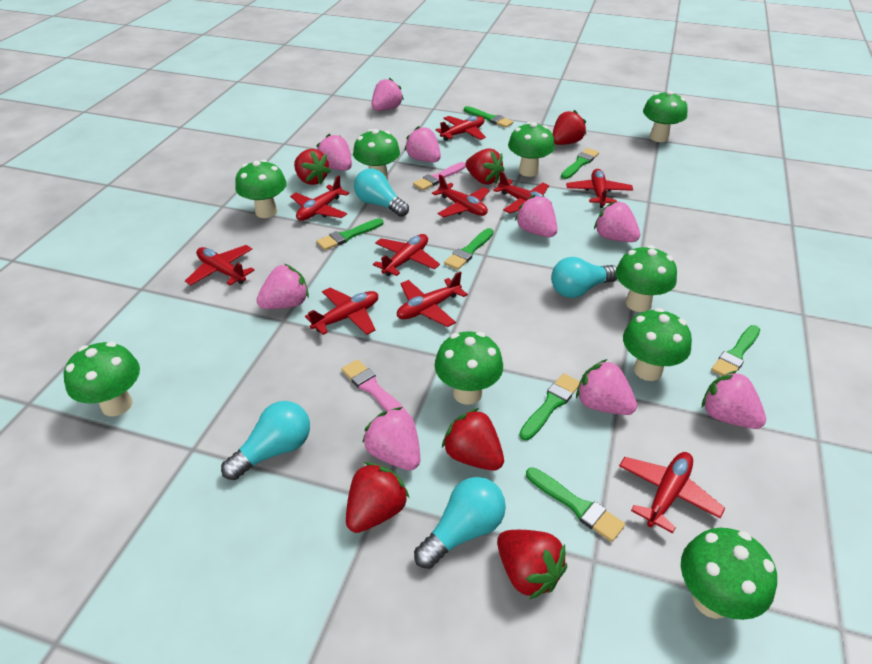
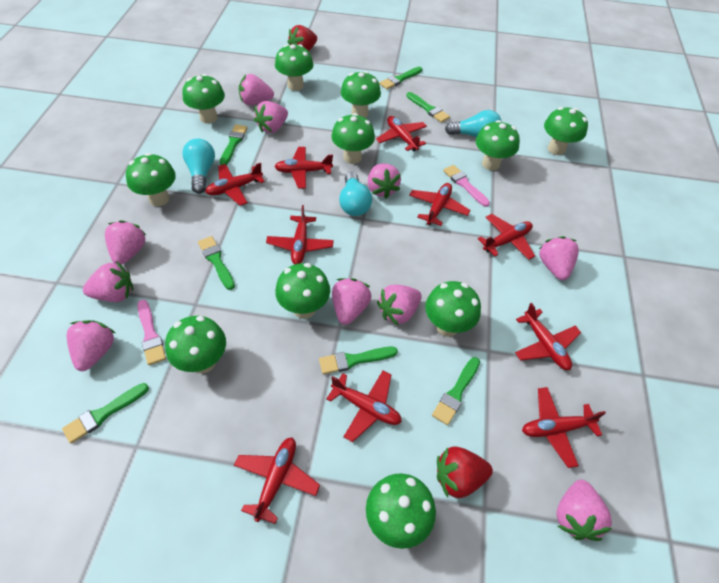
green mushroom: [64,342,140,416] [235,160,287,218] [353,129,400,180] [435,331,503,405] [508,122,555,177] [616,245,677,312] [623,308,692,381] [643,90,688,142] [681,528,777,620] = 9 -> [126,153,176,206] [165,316,226,373] [182,74,225,123] [275,44,313,91] [275,263,330,319] [332,113,375,164] [341,71,381,118] [366,473,436,549] [425,281,481,337] [476,120,520,171] [544,107,588,155] = 11
pink strawberry: [256,264,309,309] [316,134,352,171] [362,407,420,470] [371,78,404,111] [404,126,441,162] [515,195,557,237] [576,359,637,415] [594,201,640,242] [702,371,766,429] = 9 -> [67,320,115,371] [83,262,133,302] [105,220,146,265] [239,74,274,105] [254,101,288,133] [332,278,371,325] [368,164,401,199] [377,285,422,325] [539,236,579,280] [556,480,612,541] = 10
red strawberry: [294,149,331,185] [346,462,409,533] [442,408,504,471] [466,148,504,185] [497,530,567,600] [553,110,586,145] = 6 -> [288,25,317,51] [437,446,493,498] = 2
turquoise light bulb: [221,401,310,480] [354,168,409,217] [414,477,506,569] [551,257,617,298] = 4 -> [182,138,215,194] [339,172,372,216] [445,110,502,137] = 3

